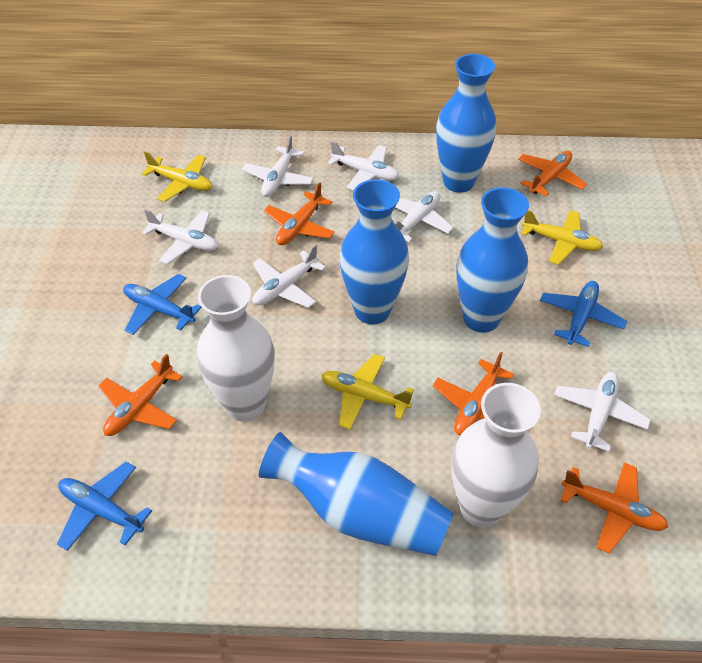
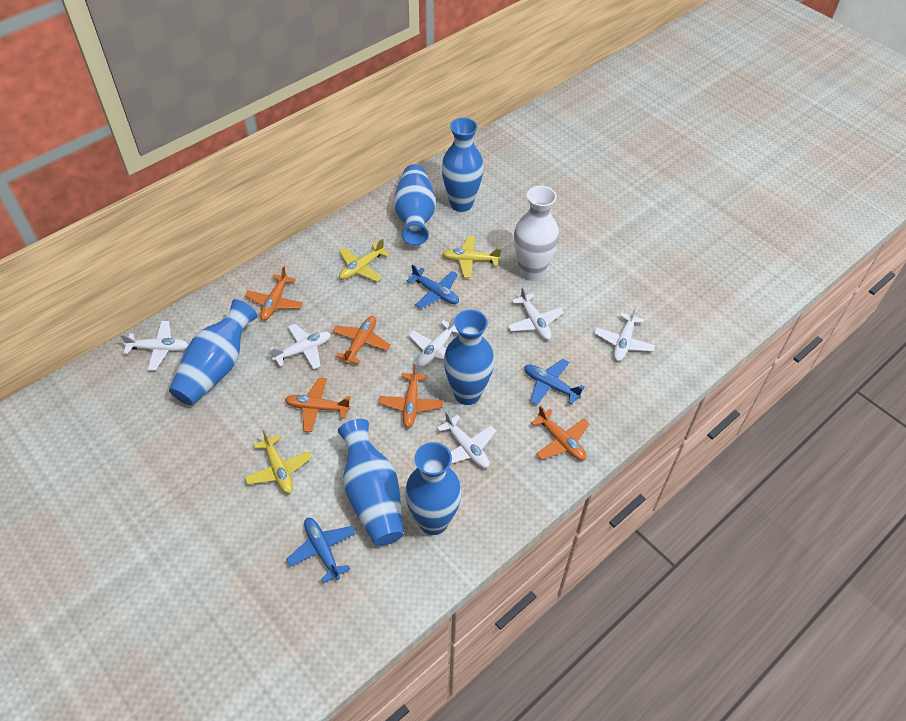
blue vase: [259,432,453,556] [339,179,409,324] [436,54,496,193] [457,187,529,333] = 4 -> [169,299,258,405] [338,419,403,546] [394,164,436,245] [405,442,462,535] [441,118,484,212] [444,310,495,405] = 6
white vase: [197,275,275,422] [451,383,541,528] = 2 -> [514,186,559,281] = 1

